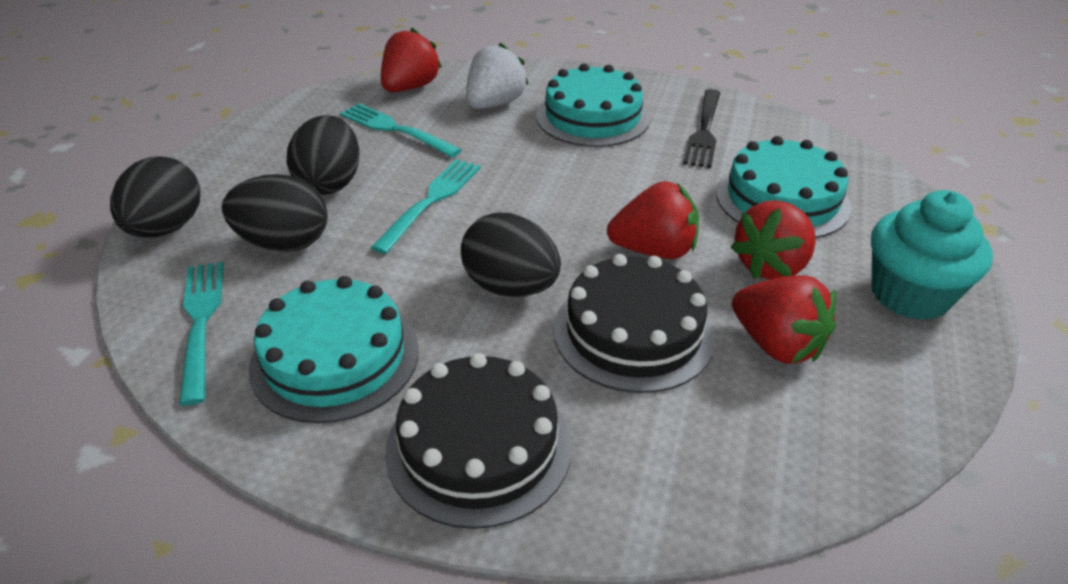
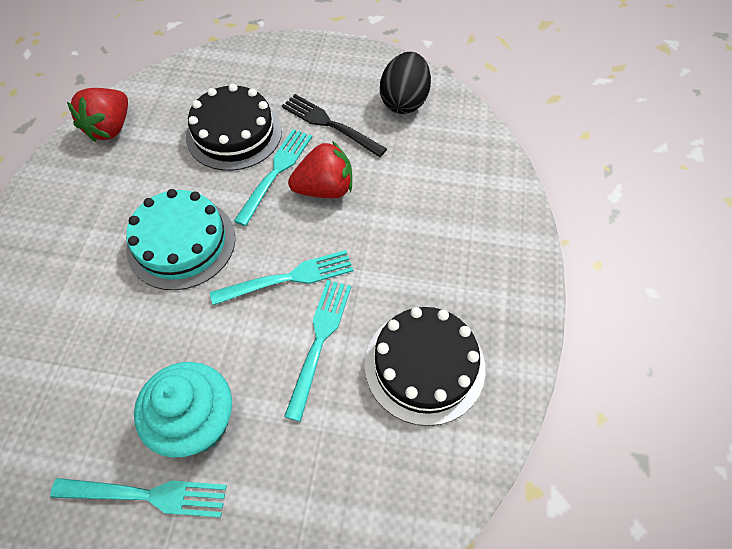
black egg: [110,156,200,237] [222,174,328,252] [287,115,359,195] [461,213,561,297] = 4 -> [380,52,431,114] = 1
red strawberry: [381,27,442,92] [607,181,699,259] [730,200,816,280] [732,276,836,364] = 4 -> [67,88,128,142] [288,141,352,198] = 2
turquoise cake: [249,276,419,423] [536,63,650,147] [716,136,852,238] = 3 -> [126,189,235,290] = 1
turquoise fork: [179,262,223,406] [340,103,462,158] [371,159,481,254] = 3 -> [50,478,227,518] [210,250,353,305] [234,129,312,226] [284,280,351,422] = 4
white strawberry: [466,43,528,109] = 1 -> none = 0

